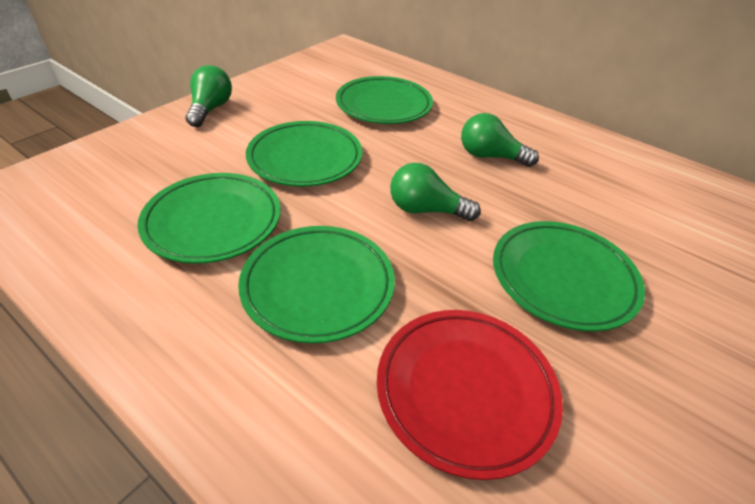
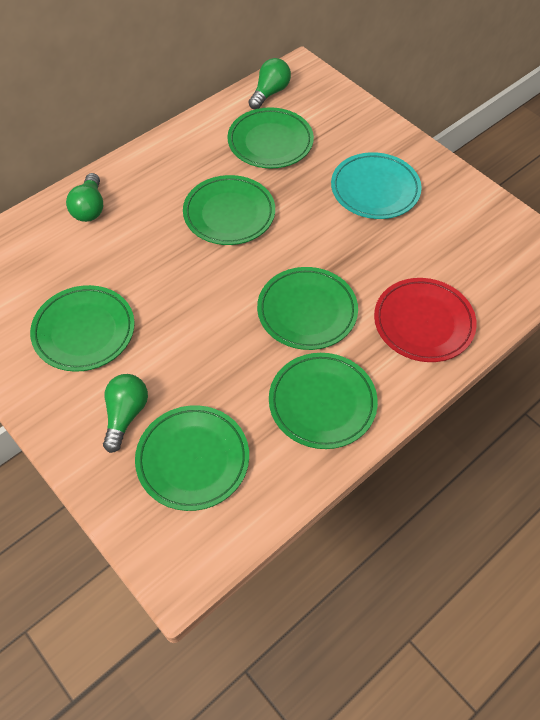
green plate: [137,173,281,264] [238,226,395,344] [246,121,362,187] [336,76,433,124] [493,221,645,331] = 5 -> [30,285,135,372] [135,405,249,511] [183,175,275,245] [227,107,314,168] [257,267,358,350] [269,353,378,449] = 6
turquoise plate: none = 0 -> [331,152,422,219] = 1

